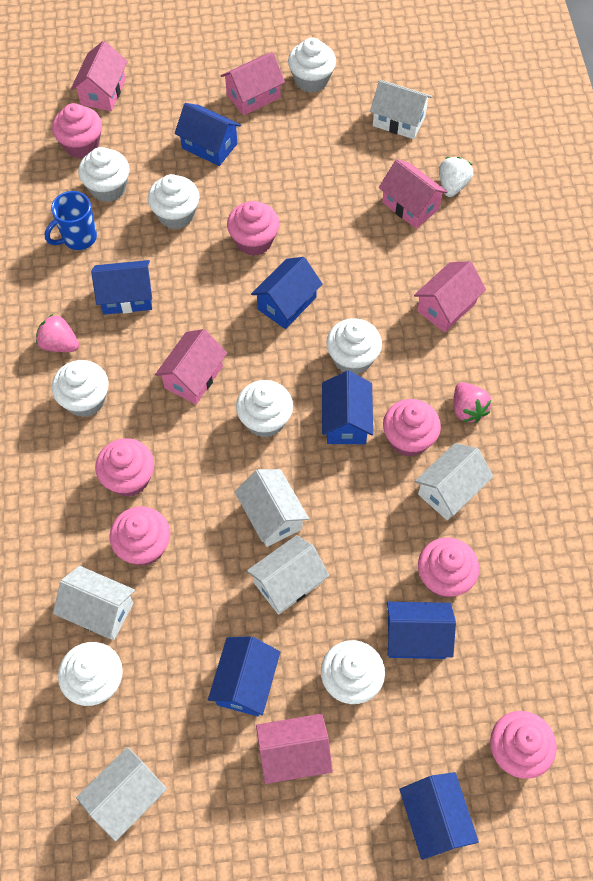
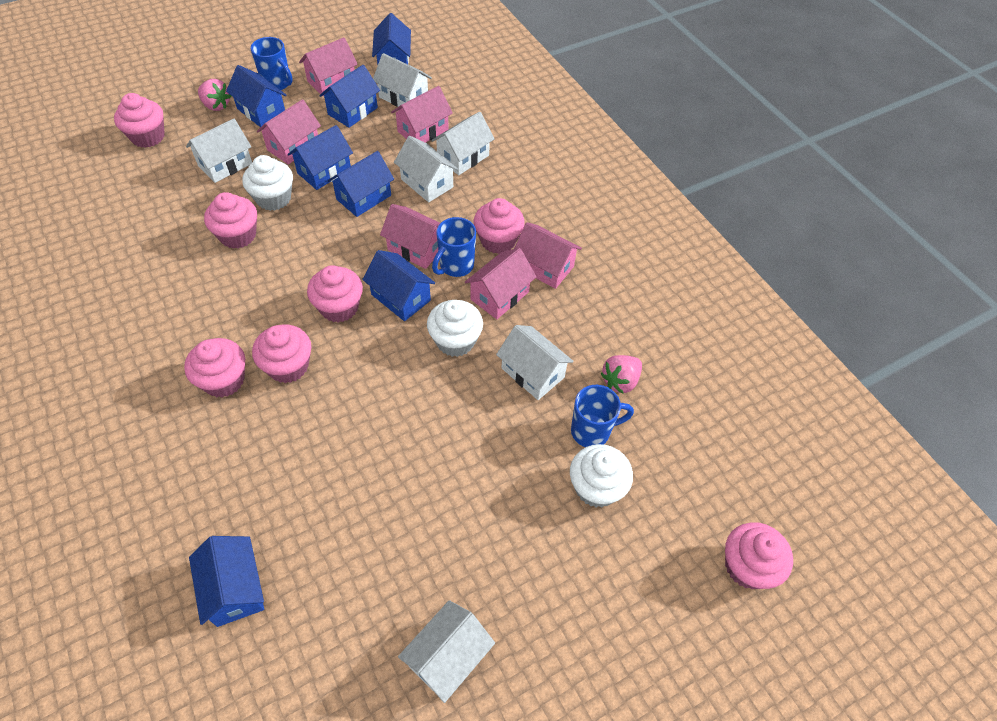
blue mug: [45,191,97,250] = 1 -> [250,37,293,90] [432,217,476,277] [571,385,634,447] = 3
white cupcake: [52,360,109,417] [58,642,123,706] [78,147,129,202] [148,174,199,229] [236,380,293,437] [288,37,336,93] [321,640,385,704] [326,318,382,374] = 8 -> [242,155,293,211] [427,300,483,357] [570,444,633,508] = 3
white strawberry: [439,157,473,197] = 1 -> none = 0

